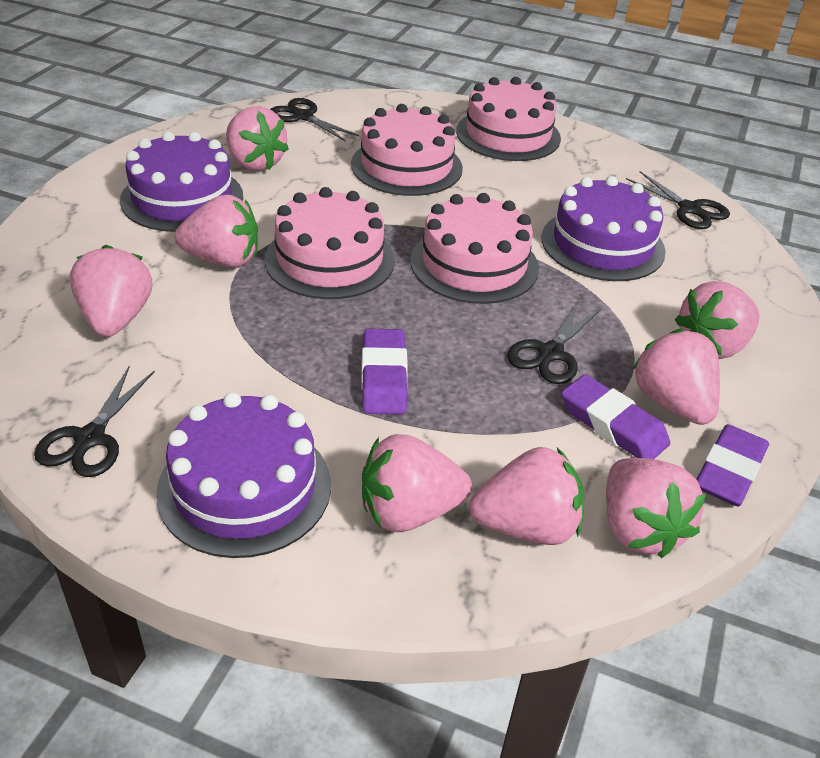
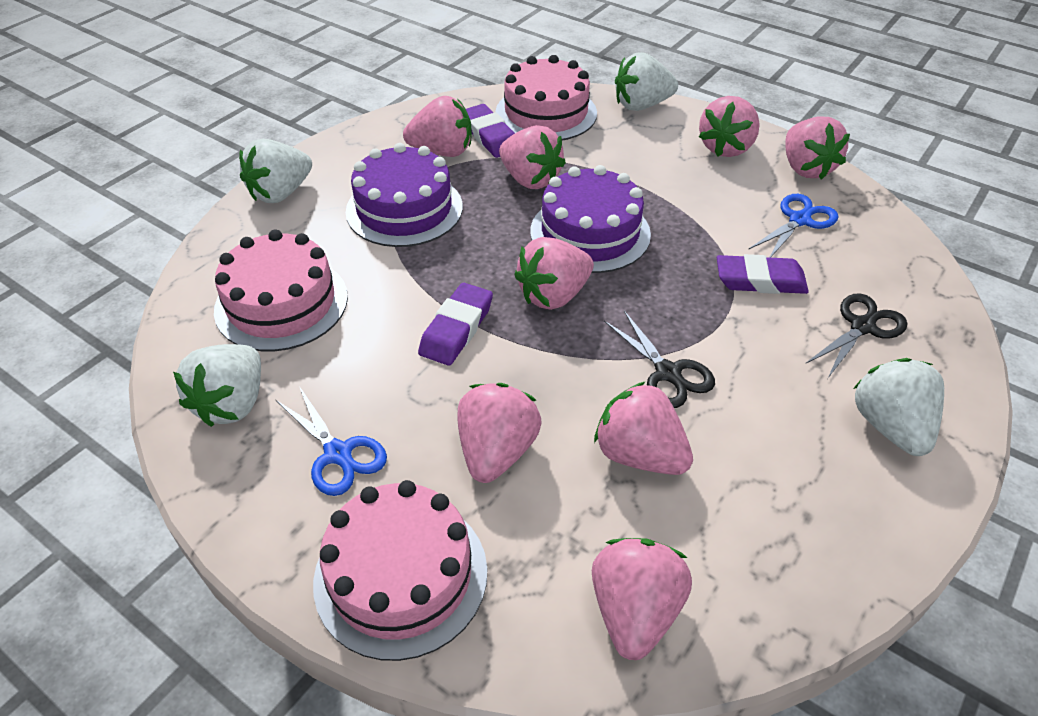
black scissors: [34,366,155,477] [271,98,359,142] [507,301,602,384] [626,171,730,229] = 4 -> [604,311,715,408] [805,293,907,378] = 2
blue scissors: none = 0 -> [276,386,387,496] [749,194,838,258] = 2
pink cake: [265,187,395,299] [351,104,463,196] [411,193,539,304] [456,77,561,161] = 4 -> [214,229,348,351] [313,480,487,661] [495,55,597,140] = 3
purple cake: [120,131,243,232] [156,392,331,558] [542,176,666,281] = 3 -> [346,143,463,247] [531,165,651,273] = 2
white strawberry: none = 0 -> [173,344,261,427] [239,139,312,203] [615,52,678,111] [853,358,944,456] = 4

